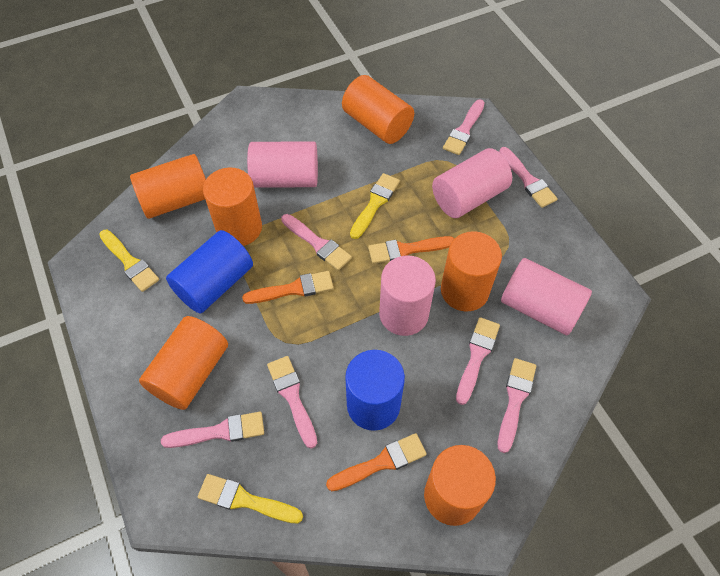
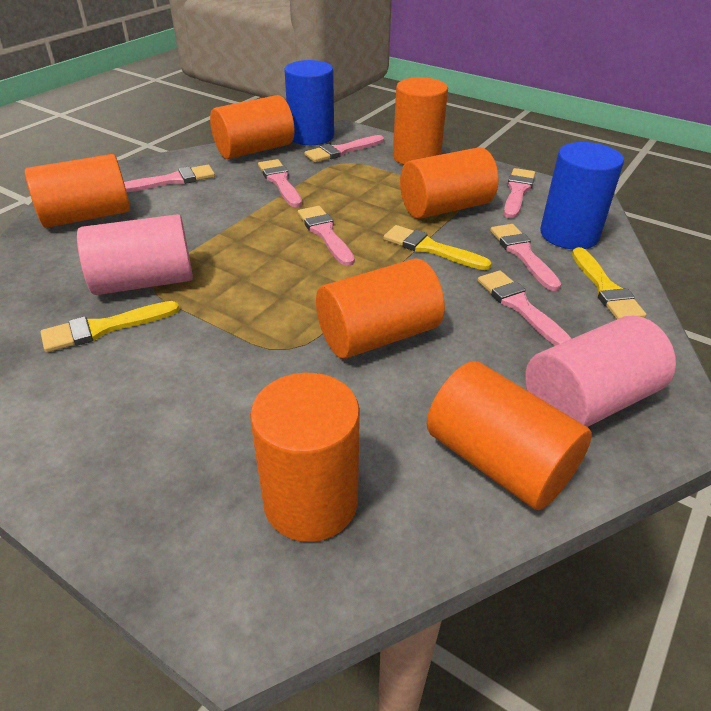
orange brush: [242,271,334,304] [326,433,427,491] [368,236,454,264] = 3 -> none = 0
orange cylinder: [130,154,206,219] [139,316,228,410] [203,168,262,246] [342,75,414,144] [424,445,496,526] [441,231,502,312] = 6 -> [25,154,130,228] [210,95,295,159] [250,373,360,542] [316,258,445,359] [393,77,448,165] [400,147,498,219] [427,361,592,510] = 7
pink cylinder: [247,141,318,188] [379,256,436,336] [432,148,512,218] [501,258,592,336] = 4 -> [77,214,193,295] [525,316,676,427] = 2

